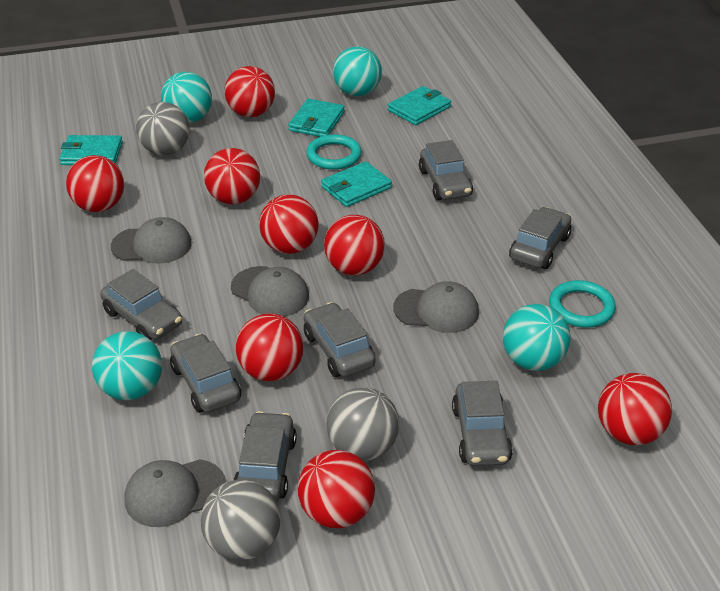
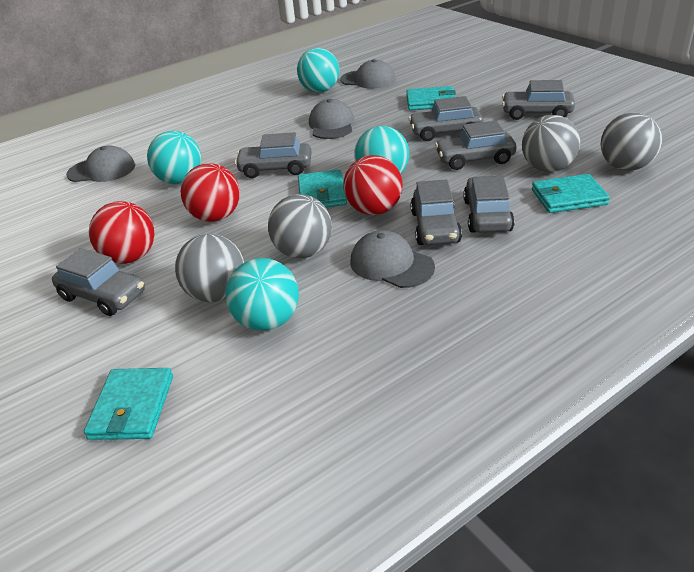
grey ball: [136,102,190,155] [201,480,280,560] [326,387,399,461] = 3 -> [175,234,244,302] [268,194,332,258] [522,115,580,172] [601,112,663,171] = 4
red ball: [66,155,124,212] [204,148,260,204] [224,66,275,117] [236,314,303,381] [259,194,319,254] [298,450,375,528] [324,215,385,275] [598,373,672,445] = 8 -> [89,201,155,264] [181,163,240,222] [343,155,403,215] = 3
turquoise ring: [306,134,362,170] [549,280,616,328] = 2 -> none = 0

